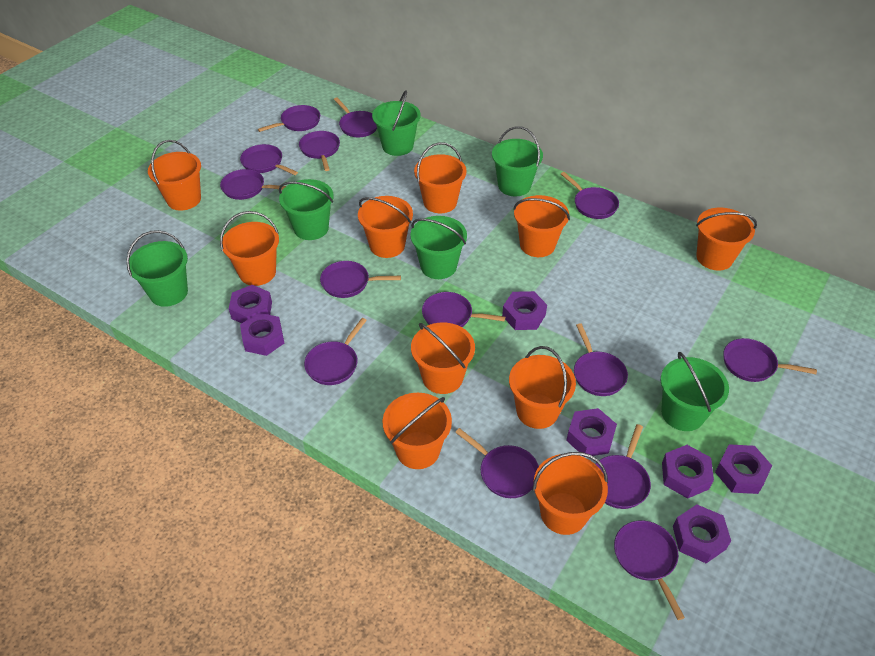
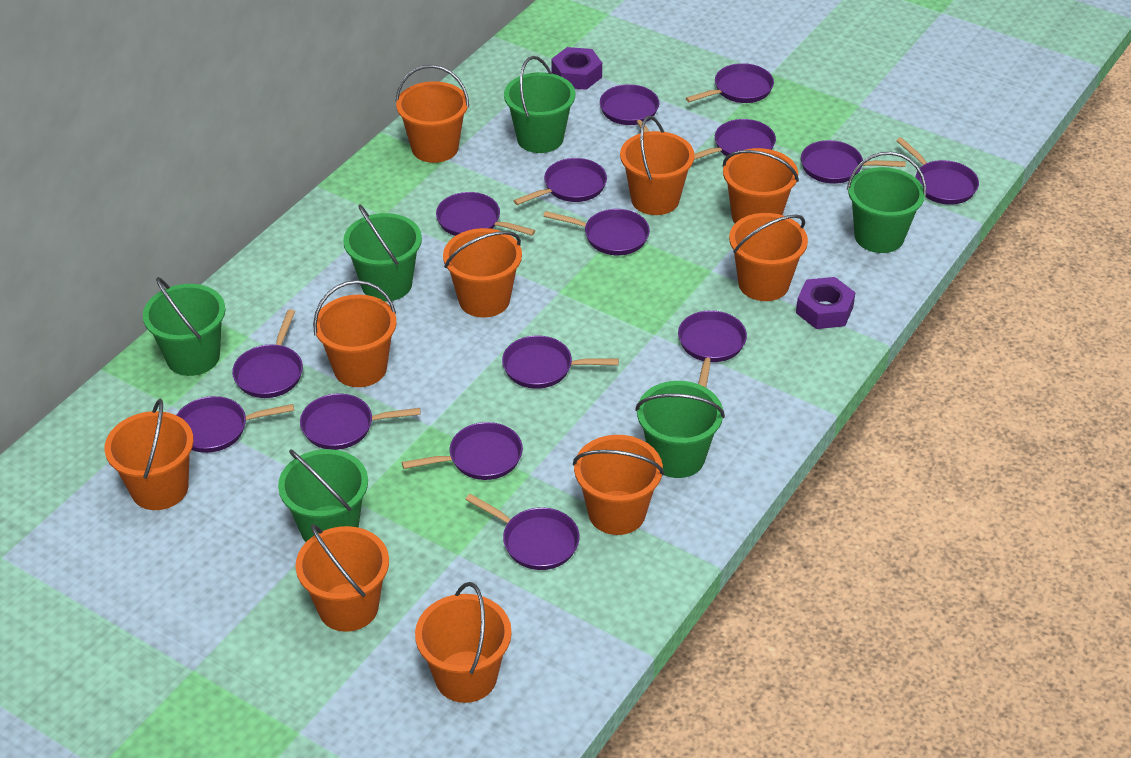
purple nut: [229,285,272,323] [240,313,284,356] [502,291,547,330] [566,408,617,457] [662,445,714,499] [673,505,731,563] [715,444,772,494] = 7 -> [551,47,602,90] [796,277,856,329] = 2
purple pan: [220,169,286,200] [240,144,298,175] [258,105,320,132] [299,131,340,171] [304,318,367,385] [320,261,401,298] [334,97,377,137] [422,292,505,327] [455,428,539,498] [561,172,619,219] [574,323,628,396] [596,424,651,509] [614,520,685,620] [723,338,817,382] = 14 -> [177,396,294,453] [232,309,303,398] [300,394,421,450] [402,422,523,480] [436,192,535,236] [465,494,580,570] [502,336,619,389] [513,158,607,205] [543,209,650,255] [600,84,659,132] [678,310,747,387] [686,63,774,103] [694,119,776,160] [801,140,906,184] [896,137,979,205] = 15

